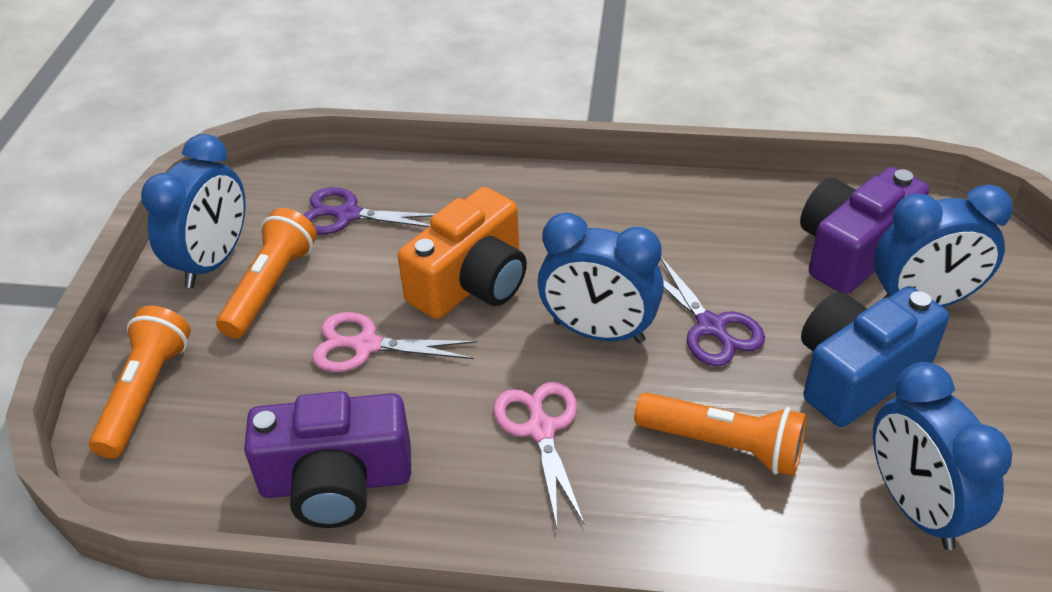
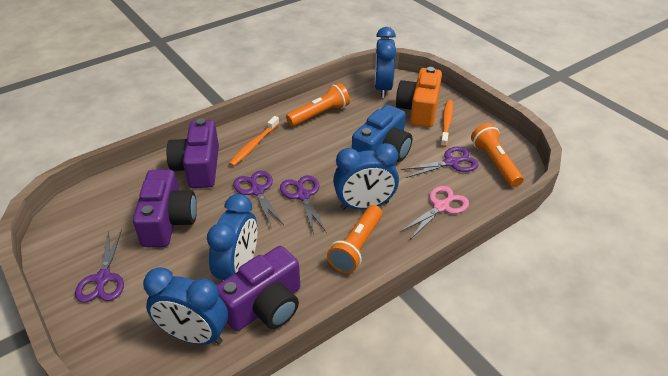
orange toothbrush: none = 0 -> [229,116,279,166] [440,100,453,147] = 2
pink scissors: [312,312,477,372] [493,382,585,527] = 2 -> [400,186,469,239] = 1
purple camera: [244,391,411,528] [800,167,929,294] = 2 -> [133,170,197,247] [166,118,219,188] [216,246,300,331] = 3
purple scissors: [303,187,435,235] [661,257,765,366] = 2 -> [75,229,124,303] [233,171,284,229] [280,175,327,234] [401,147,478,178] = 4

